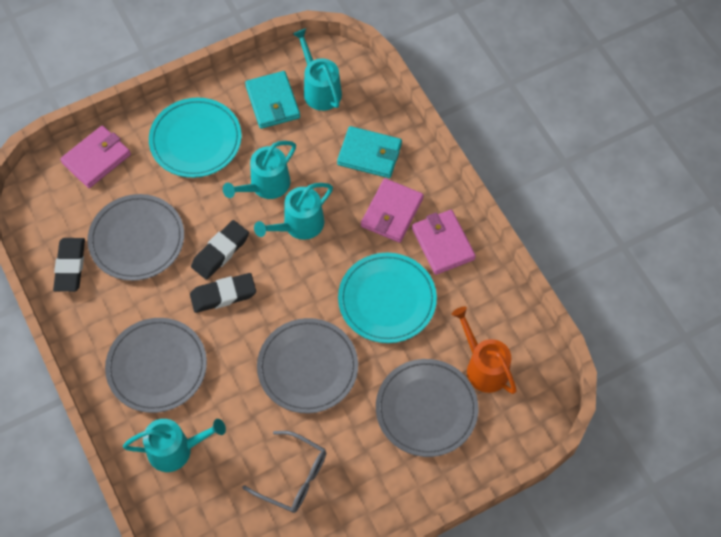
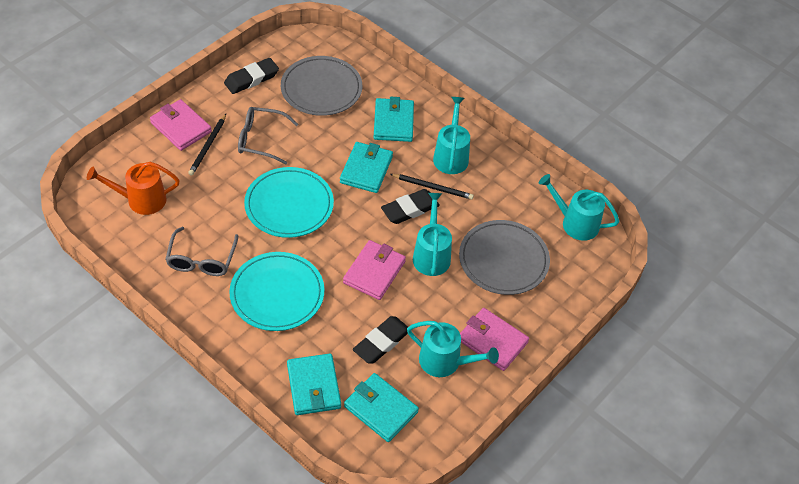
black pencil: none = 0 -> [188,114,226,176] [390,174,474,200] = 2
grey glasses: [242,431,326,513] = 1 -> [165,227,238,276] [238,107,298,164] = 2
grey plate: [87,194,184,281] [105,318,207,413] [257,318,358,413] [376,359,478,457] = 4 -> [281,56,362,116] [459,220,550,295] = 2
turquoise wallet: [245,71,300,129] [337,126,402,178] = 2 -> [287,353,341,415] [340,142,393,193] [344,373,419,442] [374,97,414,142] = 4

